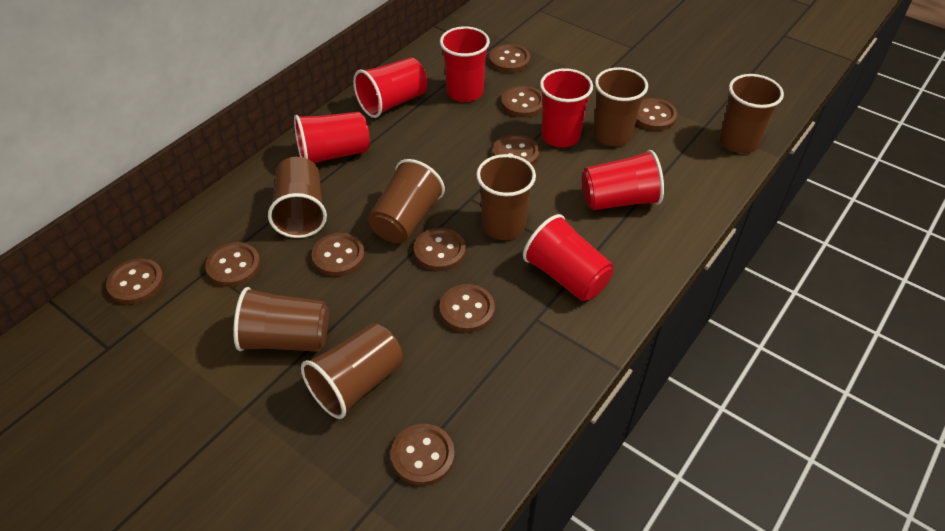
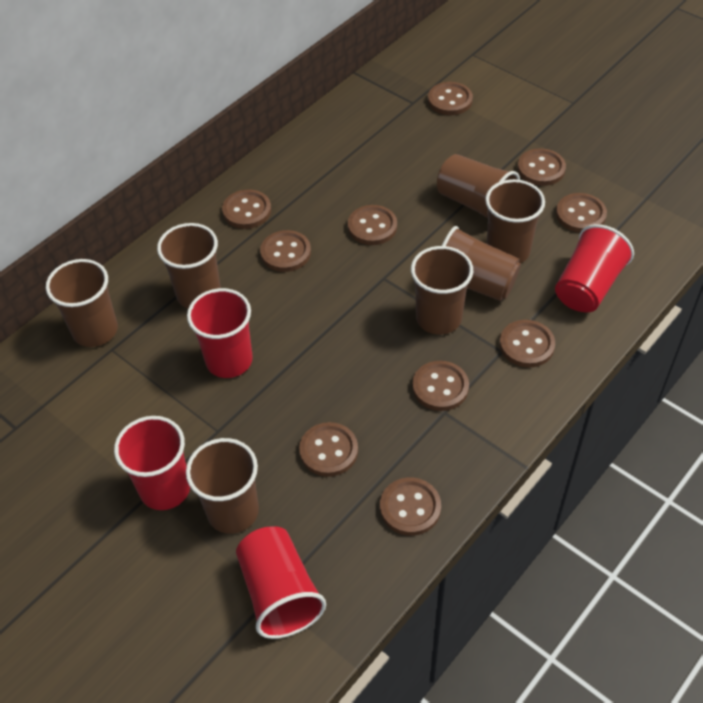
red cup: [294,112,370,163] [353,58,427,118] [440,26,490,102] [523,214,614,301] [540,68,593,147] [582,150,664,210] = 6 -> [114,416,190,510] [187,288,253,378] [236,526,326,639] [555,224,634,312] = 4

